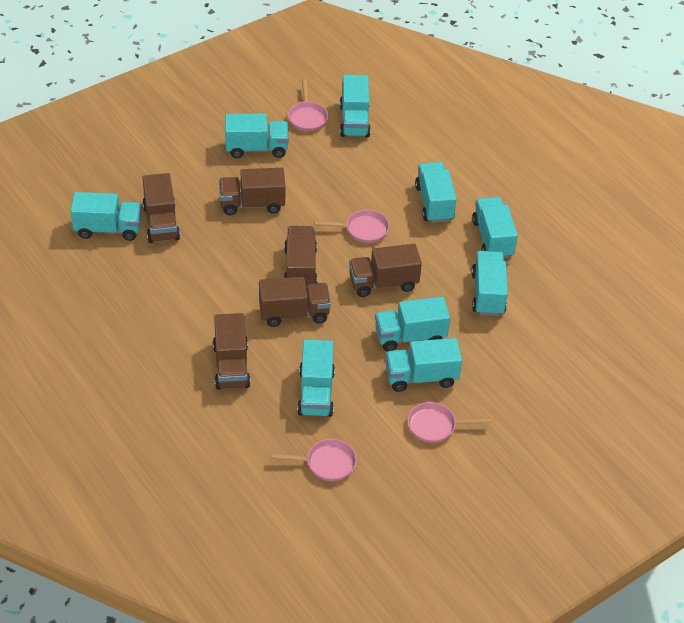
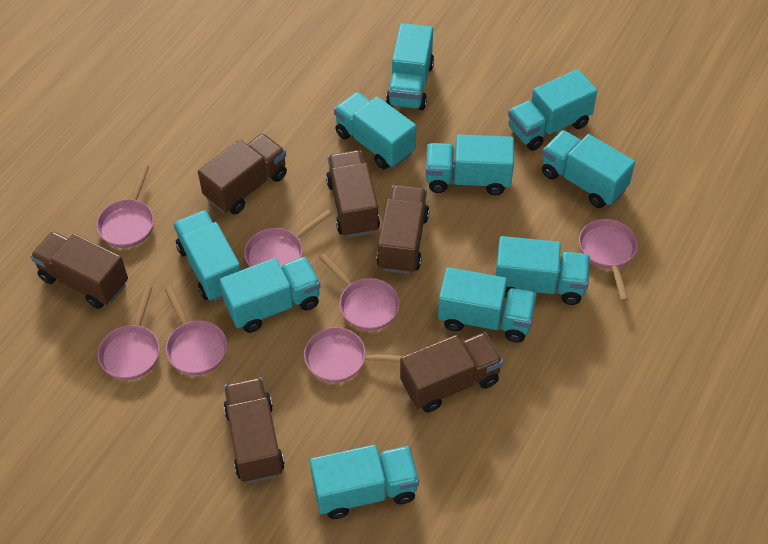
pink pan: [271,439,357,481] [288,80,328,132] [315,209,389,243] [408,402,491,443] = 4 -> [96,165,154,248] [98,285,160,380] [164,286,227,375] [244,210,332,268] [304,327,403,383] [319,254,400,331] [579,219,638,301] = 7
turquoise truck: [70,192,142,241] [225,114,289,158] [297,339,335,417] [340,75,371,138] [375,296,450,352] [386,338,462,392] [415,162,457,223] [471,251,508,316] [472,197,518,258] = 9 -> [174,210,241,301] [219,257,321,333] [310,445,419,519] [334,92,416,170] [386,23,434,110] [426,135,514,195] [438,267,537,343] [496,236,590,305] [508,69,597,151] [542,130,635,208] = 10

